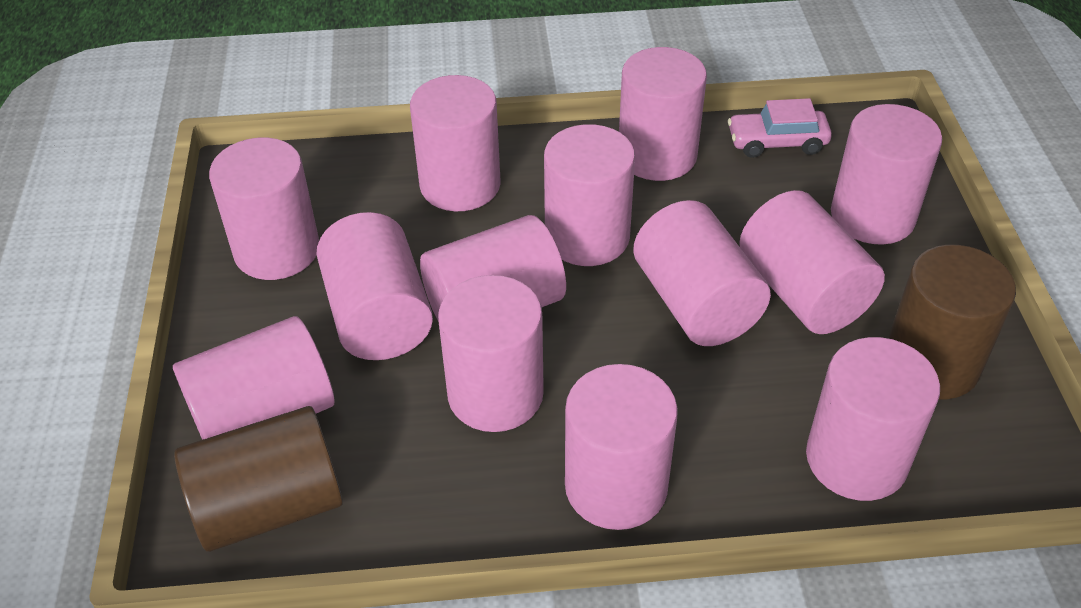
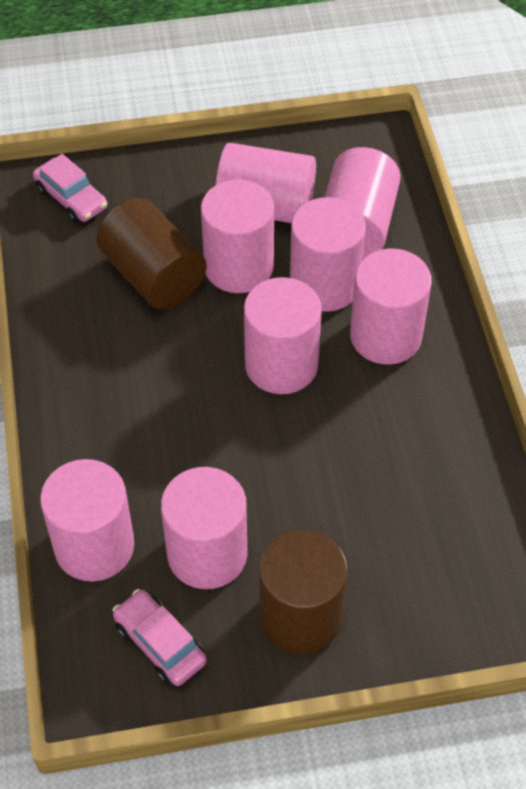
pink car: [728,98,832,158] = 1 -> [33,154,107,223] [113,589,207,686] = 2
pink cylinder: [173,316,335,440] [209,138,319,280] [316,212,433,360] [410,75,501,211] [420,215,566,322] [438,275,544,432] [544,124,635,266] [565,364,678,530] [619,47,707,181] [633,200,771,346] [739,190,885,334] [806,337,940,501] [831,104,942,245] = 13 -> [40,459,135,582] [161,467,248,589] [201,180,274,293] [215,143,316,223] [244,277,322,394] [290,197,366,312] [325,147,401,259] [350,249,432,365] = 8

